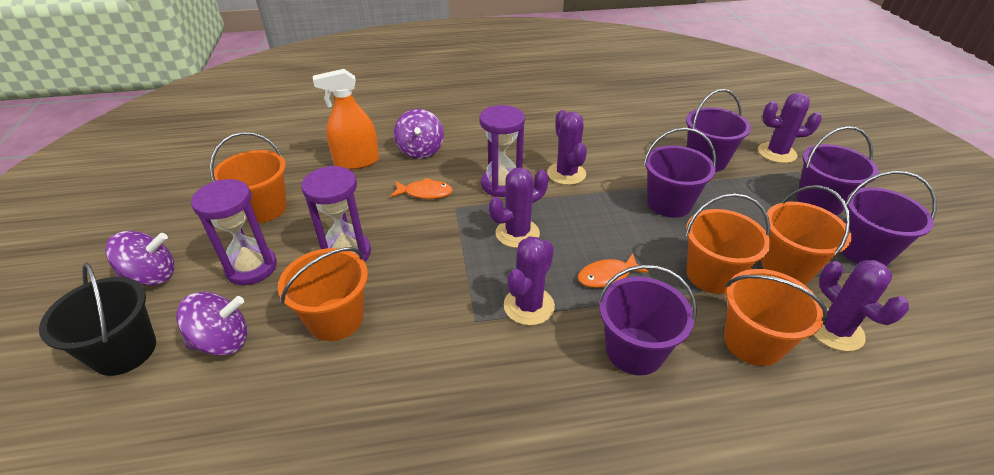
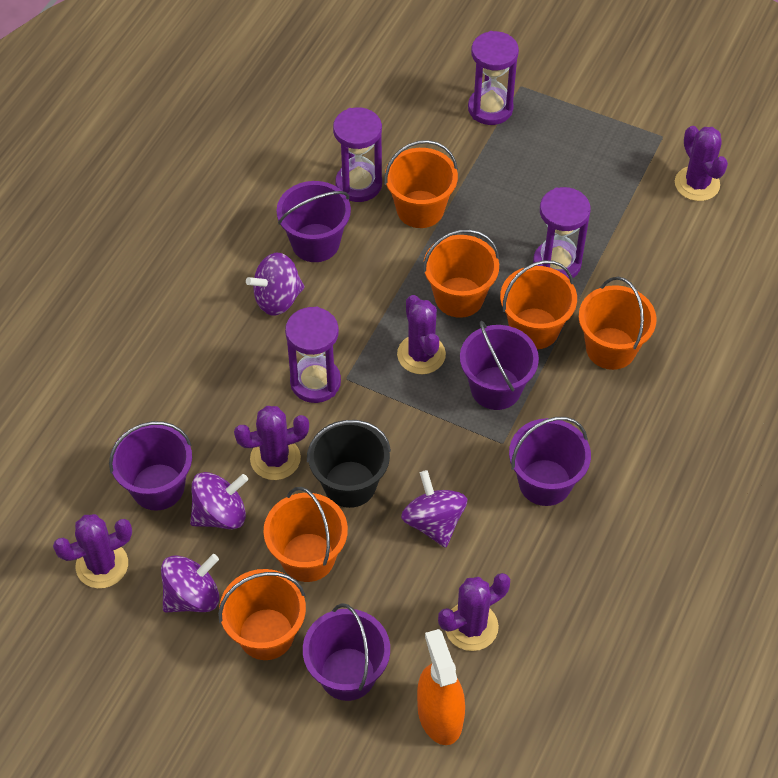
orange bucket: [210,132,287,223] [278,247,368,341] [685,193,771,294] [724,269,828,366] [761,185,852,284] = 5 -> [218,569,306,660] [263,487,348,582] [384,140,458,228] [423,229,500,318] [500,260,577,349] [579,277,657,370] = 6
orange fish: [390,178,453,199] [578,253,649,288] = 2 -> none = 0
purple hourglass: [191,179,277,285] [301,166,371,262] [480,105,525,197] = 3 -> [285,306,341,403] [333,107,382,202] [468,31,519,125] [533,187,591,278] = 4
purple spinning top: [105,231,175,286] [176,292,248,356] [394,109,444,159] = 3 -> [161,554,219,612] [190,472,248,529] [246,253,305,316] [401,470,467,548] = 4

